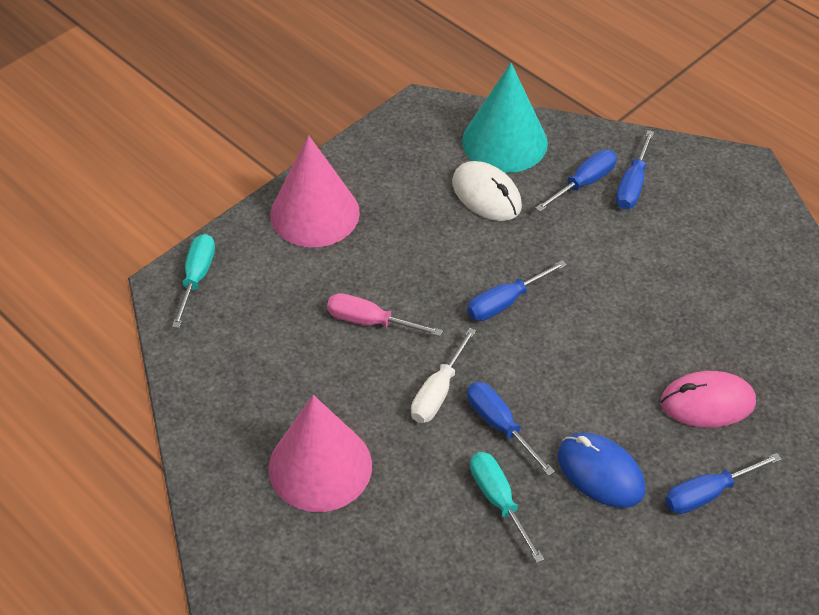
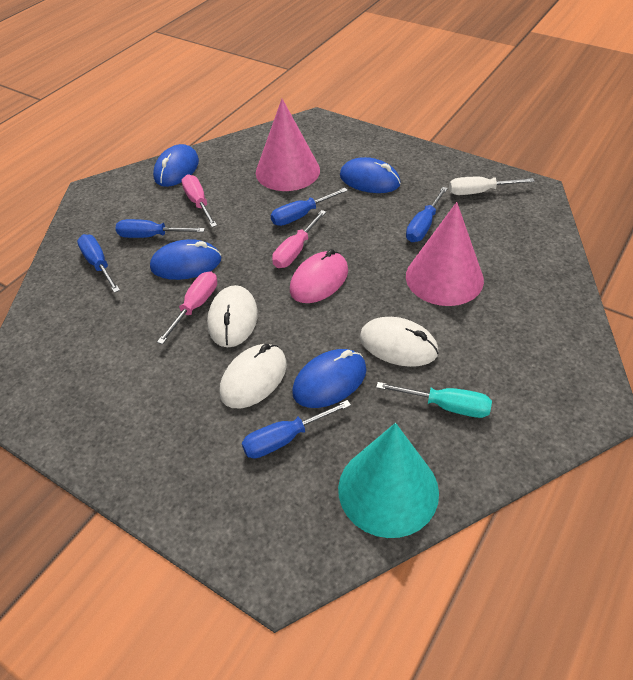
blue mouse: [558,433,645,508] = 1 -> [150,239,221,280] [153,144,199,187] [292,349,367,408] [340,157,401,193] = 4
pink screwdriver: [327,293,443,336] = 1 -> [157,271,217,345] [182,175,217,227] [272,210,326,268] = 3
turquoise screwdriver: [172,234,215,328] [470,452,544,563] = 2 -> [376,382,492,418] = 1
white mouse: [452,161,522,221] = 1 -> [207,285,258,347] [220,344,287,408] [360,317,439,367] = 3

